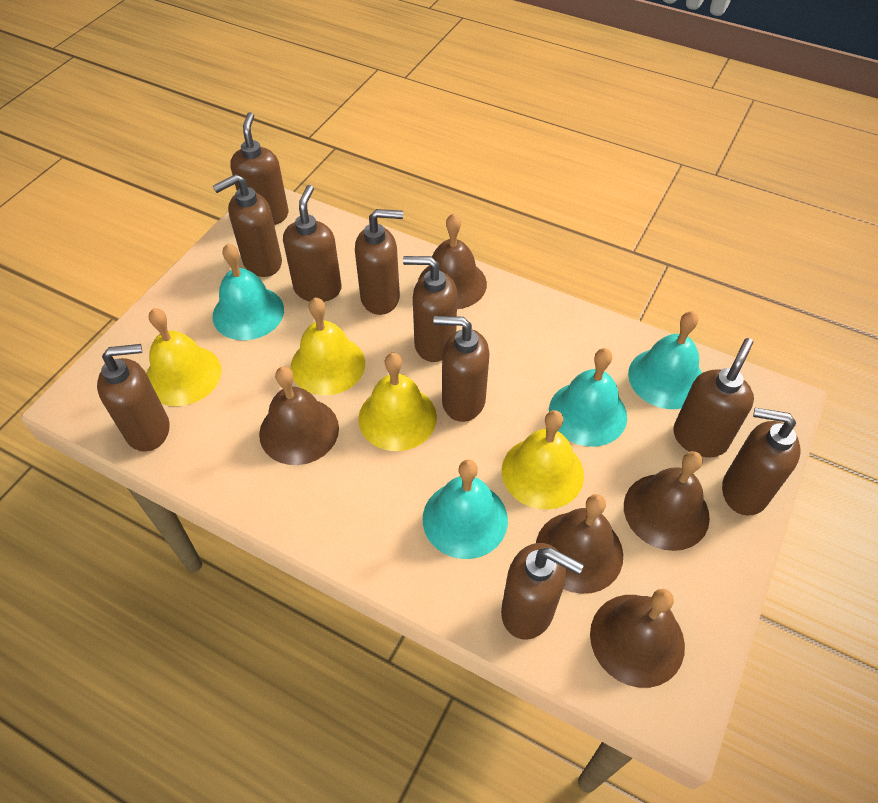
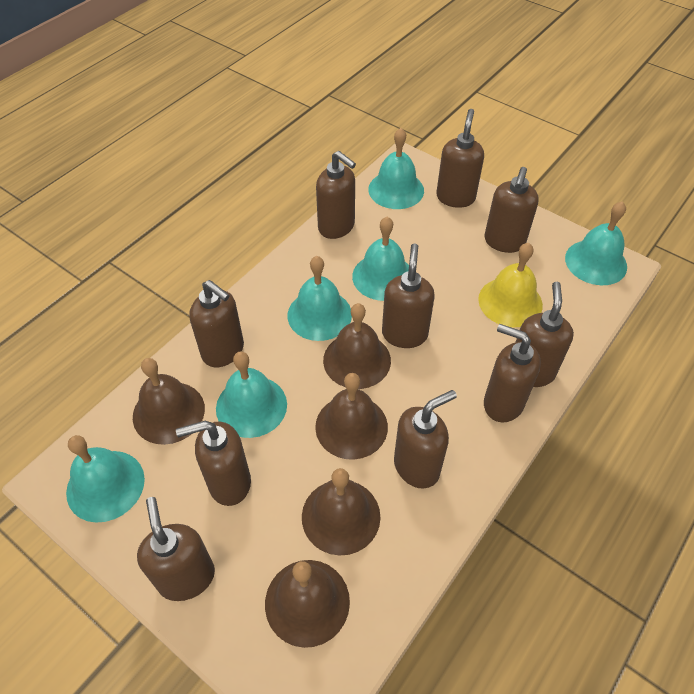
turquoise bell: [213,243,284,340] [423,460,508,559] [549,348,627,447] [628,311,702,409] = 4 -> [66,435,145,523] [216,351,287,438] [287,256,352,341] [352,217,409,301] [368,128,424,209] [565,201,627,285] = 6
yellow bell: [146,308,221,406] [291,298,365,395] [358,353,437,451] [502,410,584,509] = 4 -> [478,243,543,327] = 1

